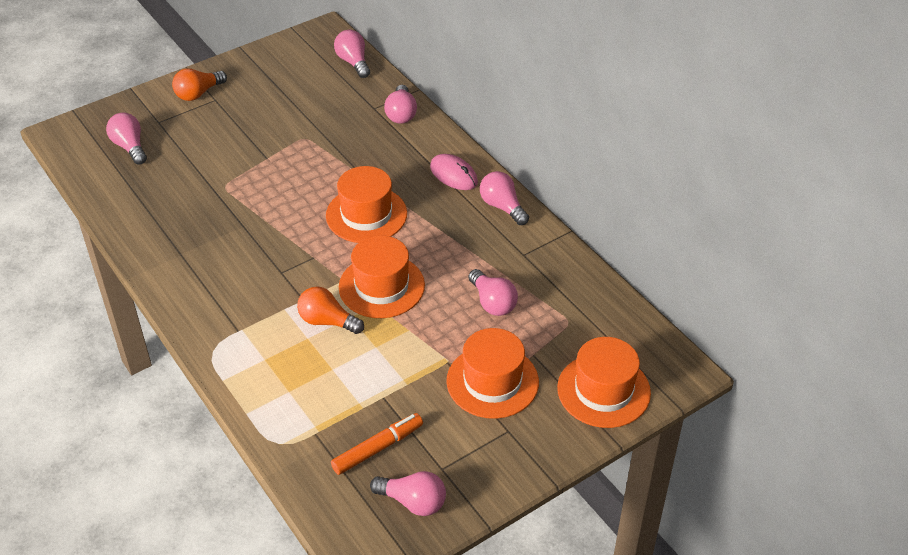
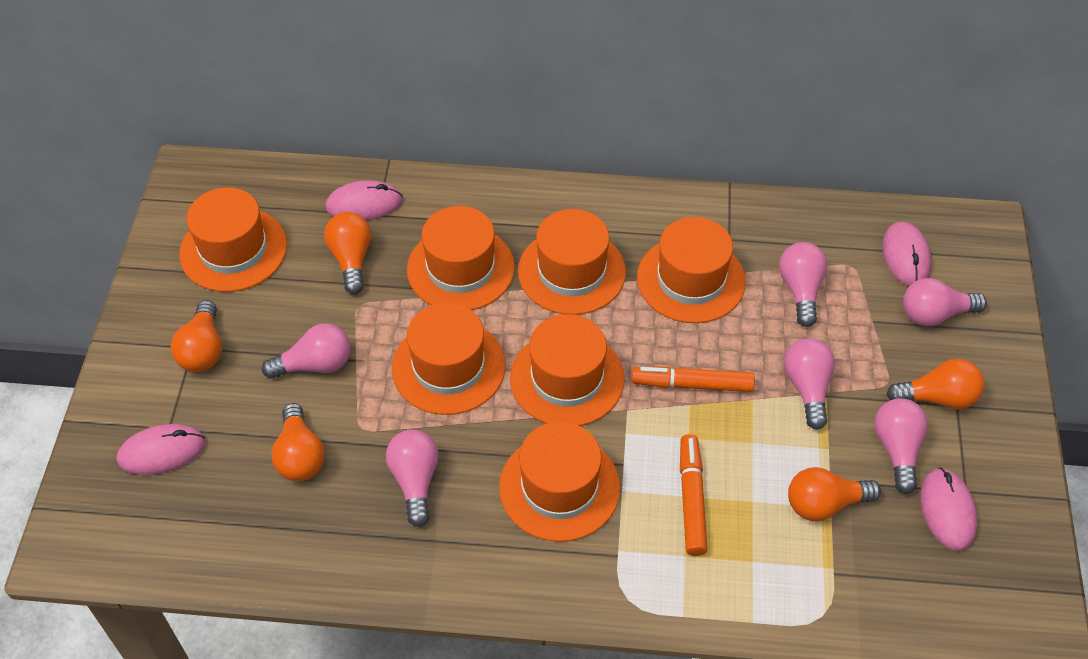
orange hat: [326,166,407,243] [339,235,425,318] [446,328,539,419] [557,337,651,428] = 4 -> [179,187,287,292] [392,303,506,415] [407,206,515,310] [499,422,620,542] [510,314,625,426] [518,209,626,315] [637,217,746,323] = 7
orange light bulb: [172,68,227,101] [297,287,364,334] = 2 -> [171,300,222,372] [271,403,325,481] [324,212,372,294] [788,467,881,521] [887,359,984,409] = 5
orange marker: [331,413,423,475] = 1 -> [632,366,755,392] [680,434,708,556] = 2
pink mouse: [430,154,478,190] = 1 -> [117,424,206,475] [325,180,403,220] [882,221,931,286] [920,467,977,551] = 4

